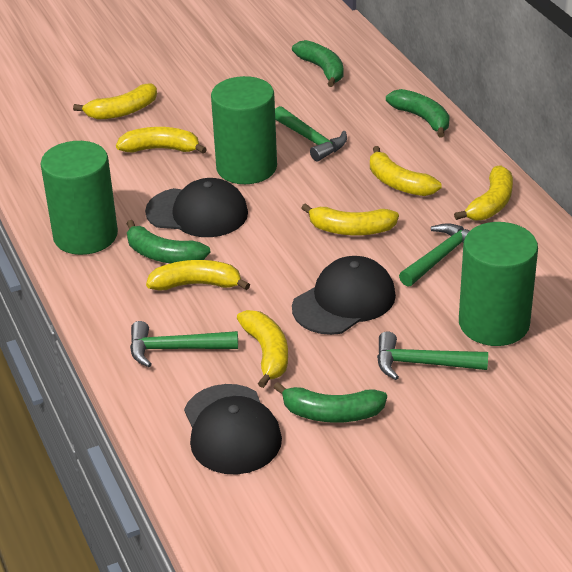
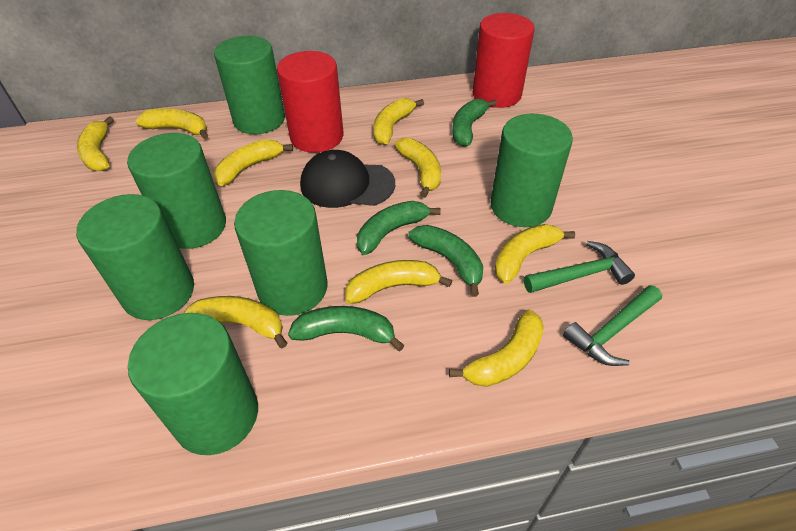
black cap: [145,178,248,237] [184,384,282,475] [292,256,396,335] = 3 -> [300,150,395,208] = 1
green cylinder: [41,141,118,255] [211,76,277,184] [459,222,538,346] = 3 -> [76,194,194,320] [127,133,226,249] [128,313,258,455] [214,36,285,134] [234,190,328,316] [490,114,573,227] = 6
green hammer: [130,321,238,367] [275,106,347,161] [377,331,488,380] [399,223,470,287] = 4 -> [524,241,635,293] [563,285,662,366] = 2
red cylinder: none = 0 -> [277,51,343,153] [472,13,534,108] = 2
yellow banana: [73,84,157,120] [116,127,207,154] [146,260,250,291] [237,310,288,388] [301,203,399,236] [370,146,442,196] [454,165,513,220] = 7 -> [77,116,114,171] [136,108,208,139] [184,296,287,348] [214,139,293,186] [345,260,452,304] [373,98,424,145] [394,138,441,198] [449,309,544,387] [494,224,575,284] = 9

